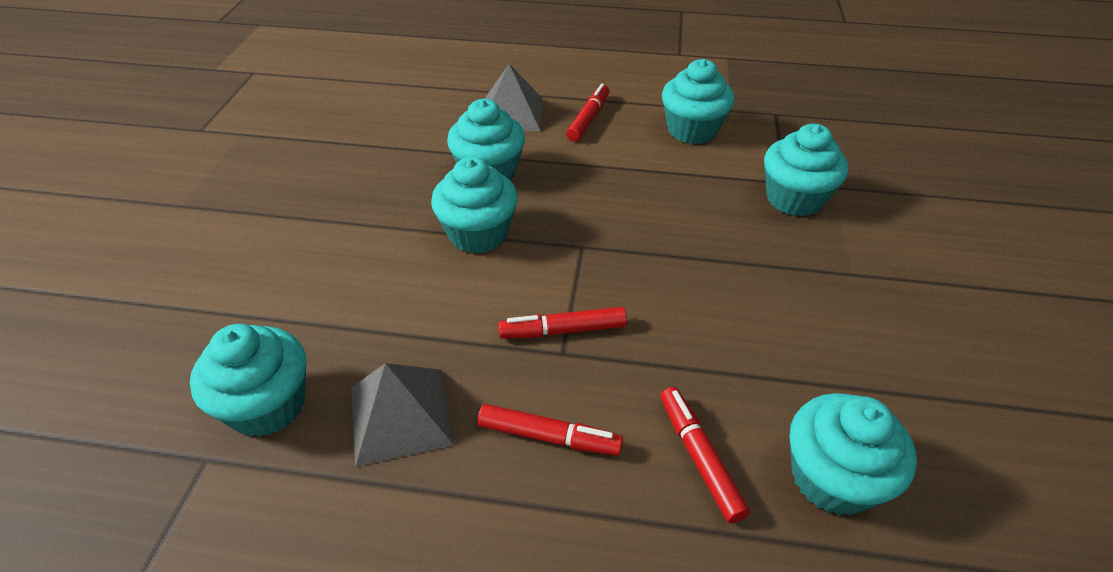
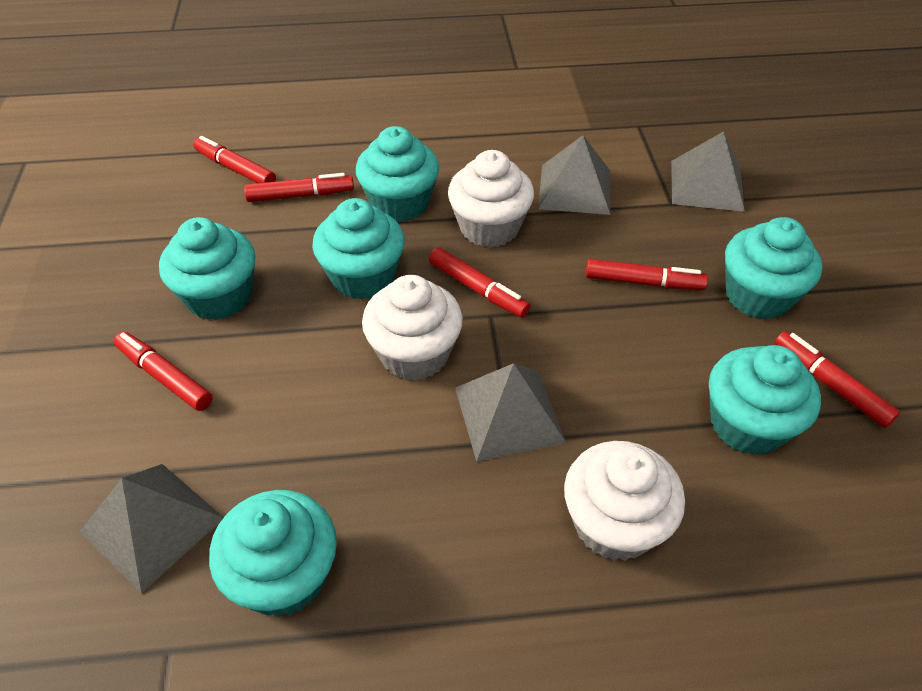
grey pyramid: [351,363,454,467] [485,64,543,131] = 2 -> [80,464,224,593] [455,363,566,462] [538,135,611,215] [671,131,745,212] = 4
red marker: [478,404,623,456] [498,307,627,339] [566,84,609,141] [661,387,750,523] = 4 -> [114,332,213,411] [193,136,276,183] [244,173,354,202] [429,248,530,318] [586,259,708,290] [774,331,900,428] = 6
white cupcake: none = 0 -> [362,275,463,381] [448,150,534,248] [564,441,685,561] = 3

